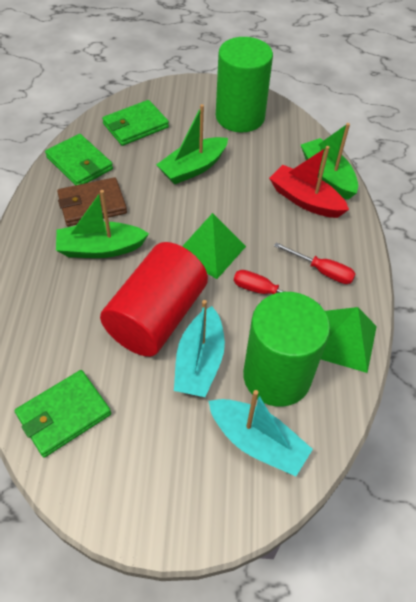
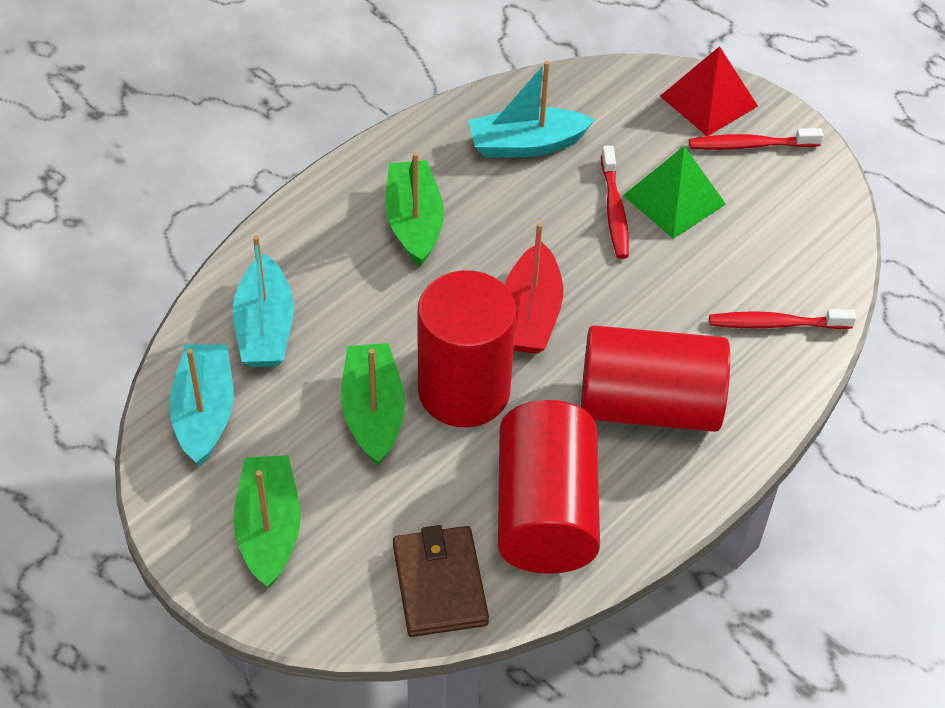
green cylinder: [216,37,273,133] [243,292,330,407] = 2 -> none = 0
green pyramid: [182,213,246,279] [321,307,377,373] = 2 -> [623,146,726,239] = 1
green wallet: [15,370,111,458] [45,134,113,185] [102,100,169,146] = 3 -> none = 0
red cylinder: [100,242,208,357] = 1 -> [418,270,516,427] [498,400,600,574] [581,325,730,432] = 3
red pyramid: none = 0 -> [660,46,758,136] = 1
red screwdriver: [234,270,320,305] [274,242,355,284] = 2 -> none = 0
red toothbrush: none = 0 -> [601,146,629,259] [689,128,823,150] [709,309,856,329] = 3
turquoise boat: [174,300,225,397] [209,390,313,476] = 2 -> [169,344,233,466] [233,235,294,367] [468,61,595,158] = 3

